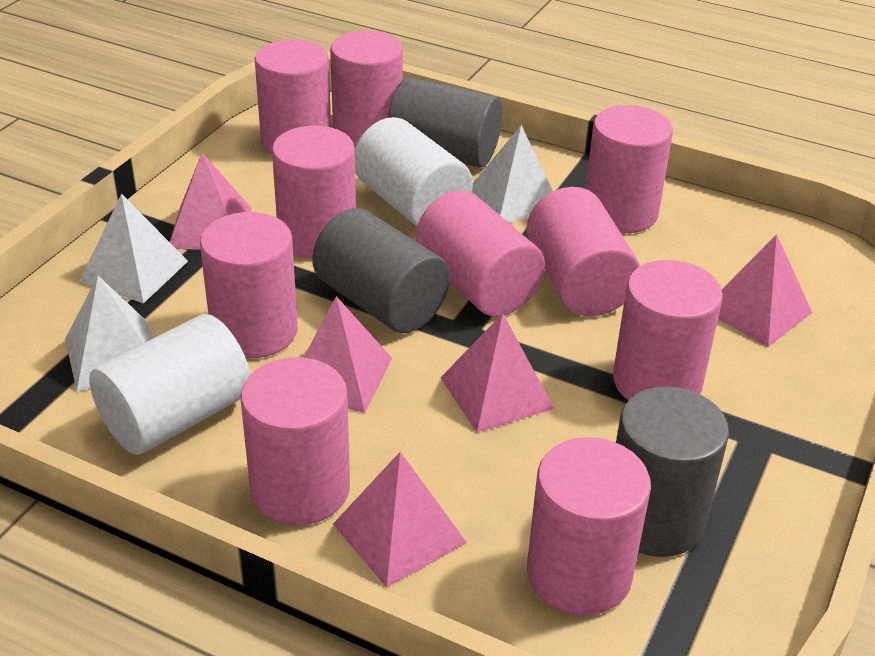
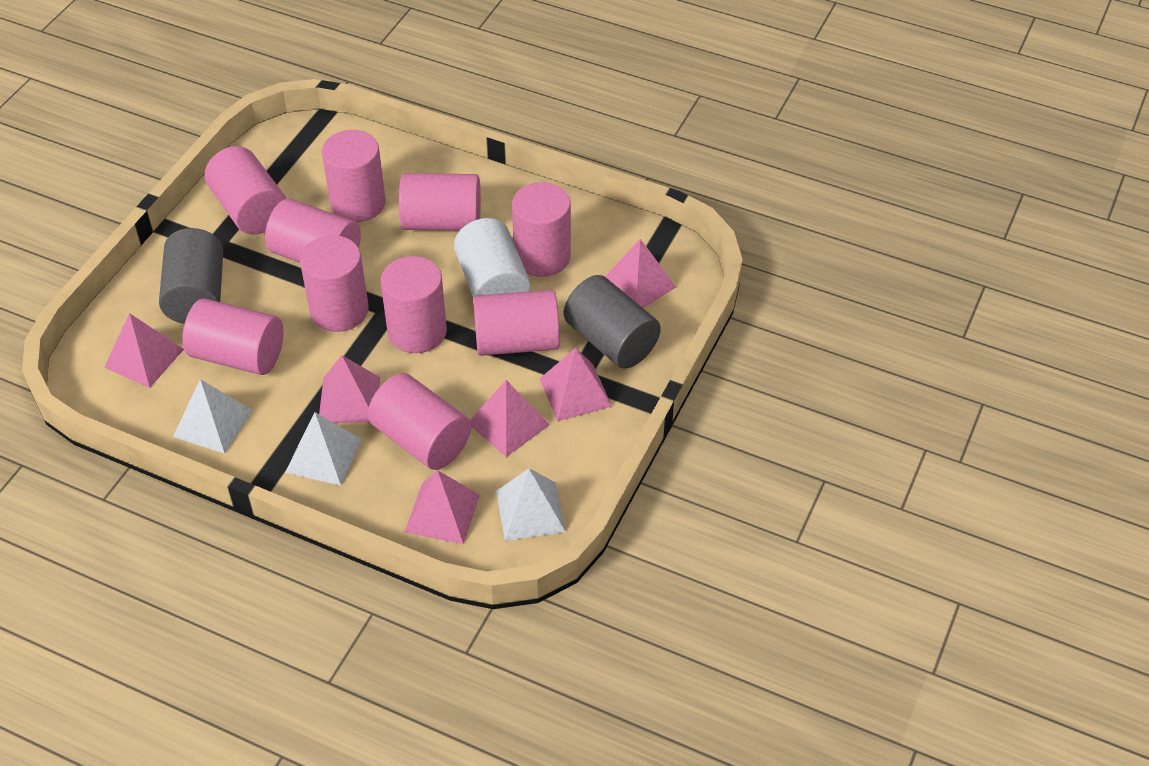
grey cylinder: [312,208,450,333] [388,77,502,168] [616,386,729,557] = 3 -> [159,228,223,324] [564,275,661,369] = 2
pink pyramid: [170,153,252,250] [303,296,392,413] [333,452,467,587] [440,314,554,432] [718,234,812,347] = 5 -> [104,313,184,388] [319,355,380,423] [405,470,480,544] [470,380,549,457] [540,348,612,421] [605,239,676,308] = 6
white cylinder: [89,314,251,455] [355,117,473,227] = 2 -> [454,218,531,298] = 1

